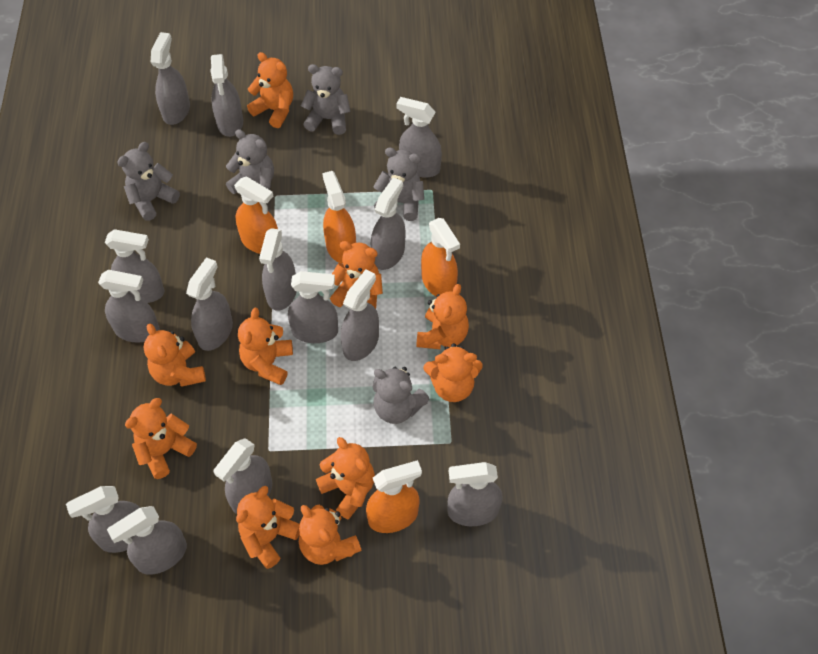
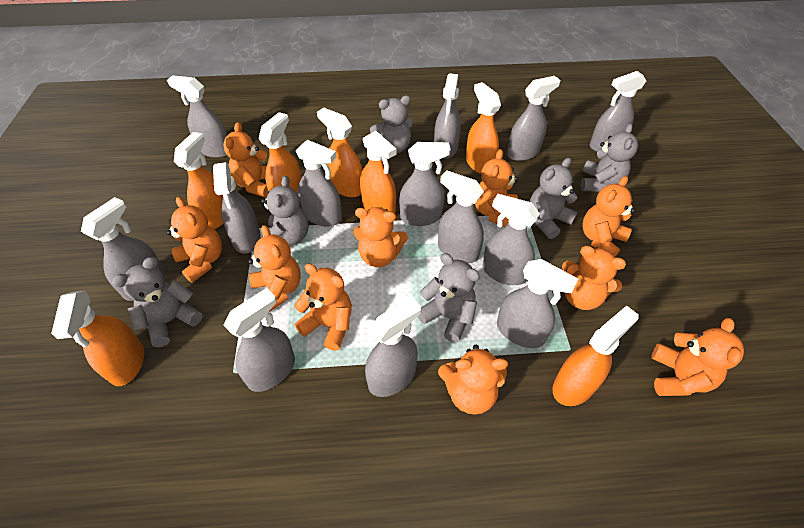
grey spray bottle: [66,486,140,553] [98,270,160,343] [105,229,164,303] [107,506,187,575] [151,32,190,125] [186,257,233,351] [210,54,243,137] [213,438,272,514] [259,228,297,311] [288,271,338,343] [341,269,379,361] [371,177,406,270] [396,97,442,177] [447,462,502,526] = 14 -> [81,197,164,301] [167,75,227,158] [213,162,261,254] [223,288,295,392] [296,140,342,226] [365,297,421,397] [399,142,451,226] [434,73,461,159] [438,170,484,263] [483,194,540,285] [497,259,578,348] [507,76,560,161] [590,71,646,152] = 13
grey teddy bear: [117,142,180,221] [226,129,274,194] [301,64,351,135] [373,147,424,221] [373,367,429,424] = 5 -> [112,257,203,347] [261,176,309,244] [370,95,414,153] [417,253,480,342] [530,158,578,239] [581,123,638,192] = 6
orange spray bottle: [234,176,278,254] [322,171,356,264] [366,460,422,533] [421,218,460,297] = 4 -> [51,290,144,386] [174,132,223,229] [259,112,302,194] [317,108,363,197] [360,131,397,214] [466,82,501,174] [552,305,639,406] = 7

